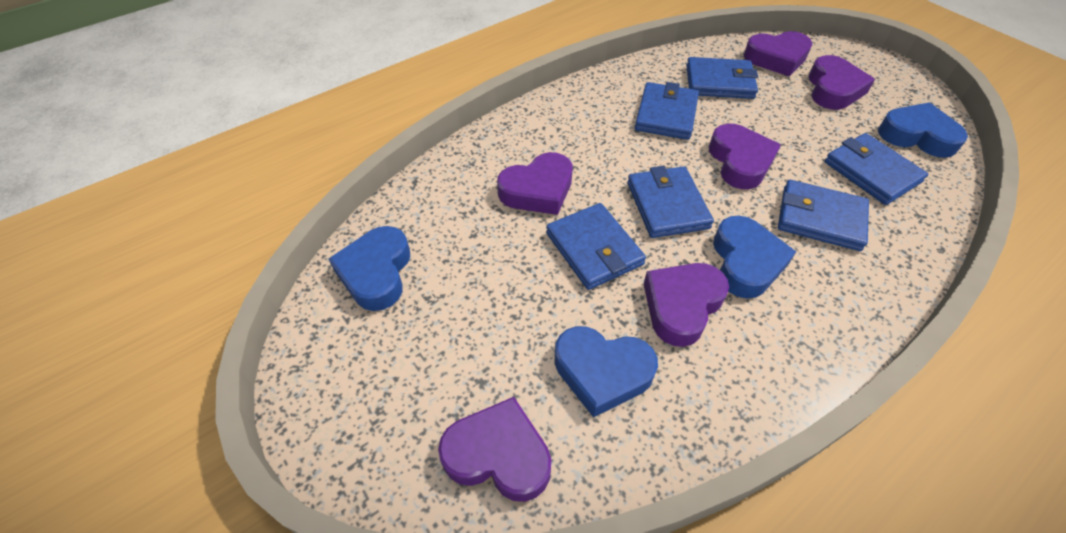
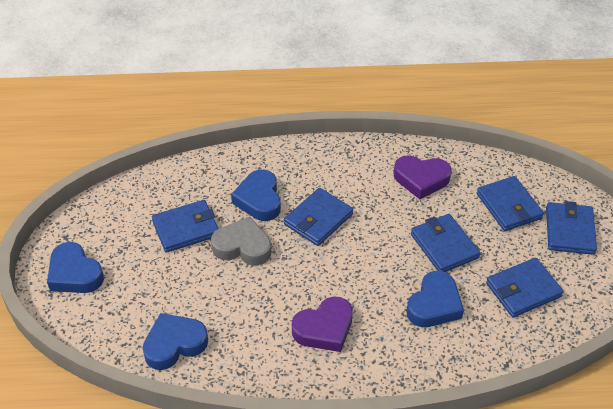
grey heart: none = 0 -> [211,217,271,265] = 1
purple heart: [438,397,551,502] [497,152,573,215] [643,263,729,347] [709,124,781,189] [744,31,813,77] [809,55,875,110] = 6 -> [292,297,353,352] [394,155,452,199] = 2

